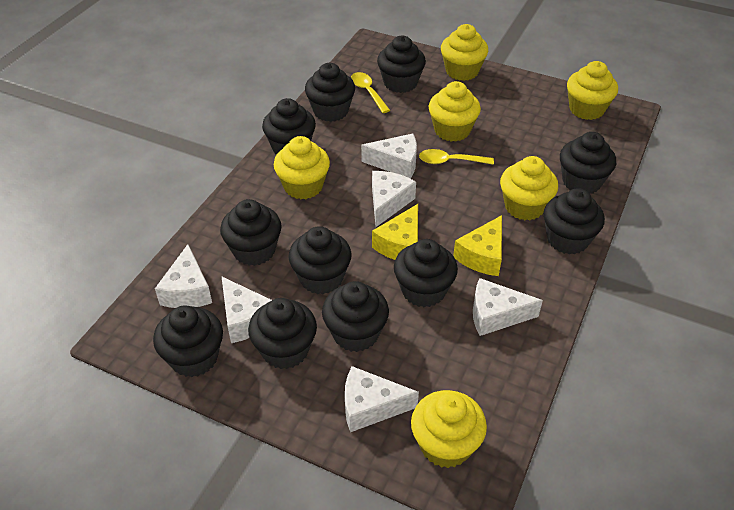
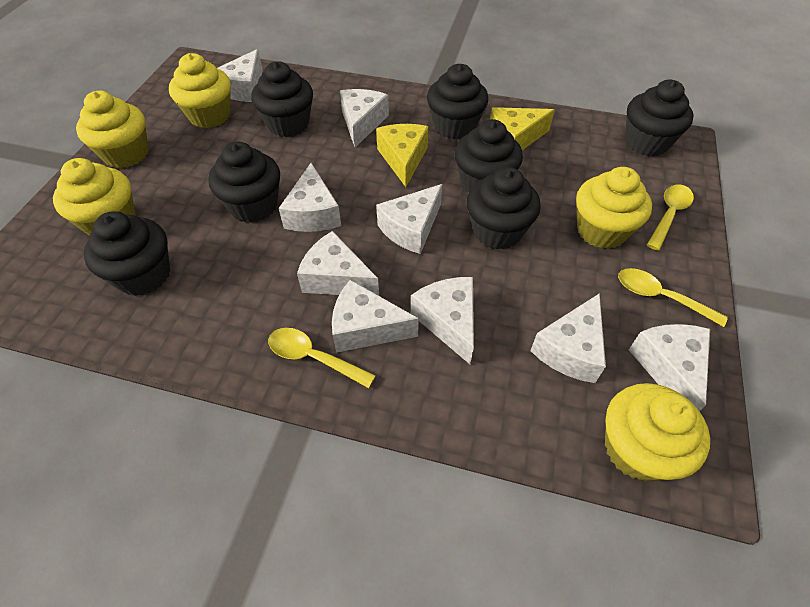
black cupcake: [153,306,223,377] [220,199,282,266] [248,298,317,369] [262,98,316,155] [288,226,352,294] [305,63,355,122] [322,281,389,352] [377,36,426,93] [394,239,458,307] [544,188,605,255] [560,132,616,194] = 11 -> [84,211,170,296] [208,142,280,222] [251,61,313,137] [427,64,489,139] [455,119,523,192] [467,167,541,249] [625,80,694,157] = 7
white cheese: [155,244,212,308] [221,276,272,343] [345,366,419,432] [361,133,417,179] [372,171,416,227] [473,278,543,336] = 6 -> [218,49,263,102] [279,163,341,232] [297,231,379,296] [332,280,419,353] [340,89,389,147] [376,184,442,254] [411,277,474,364] [530,293,606,383] [629,324,710,411] = 9
yellow cupcake: [274,136,330,199] [411,390,487,468] [429,81,481,142] [441,24,488,81] [500,156,558,220] [567,61,618,120] = 6 -> [53,158,135,235] [76,91,149,168] [169,53,231,128] [576,167,652,249] [605,383,710,481] = 5
yellow spoon: [351,72,390,113] [419,149,494,165] = 2 -> [268,328,376,388] [618,268,728,327] [647,185,694,250] = 3

